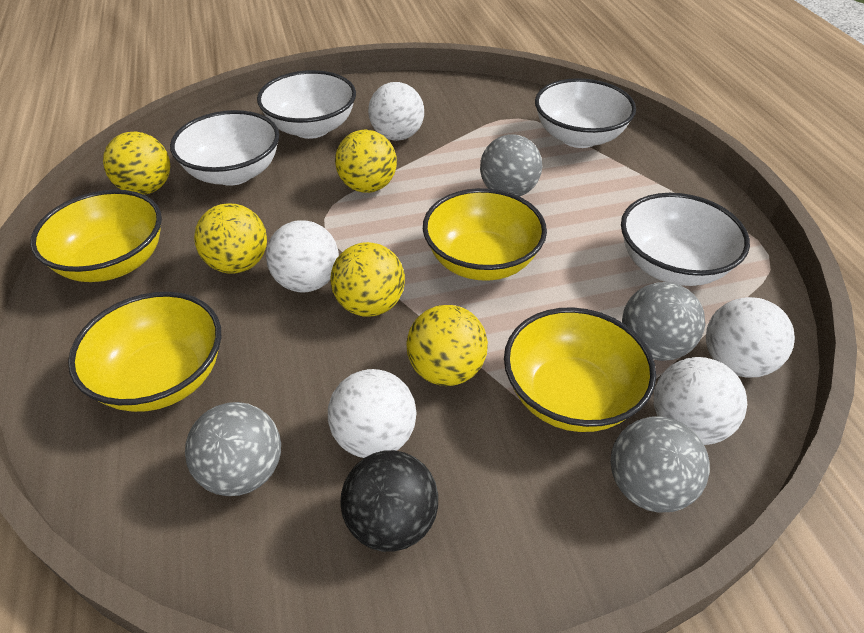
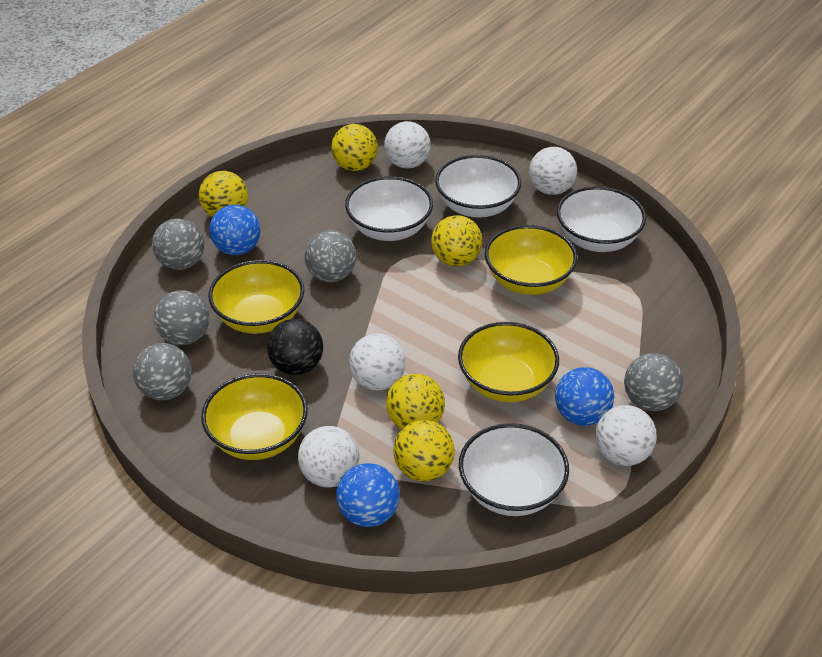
blue ball: none = 0 -> [209,205,261,255] [336,463,400,527] [555,367,614,426] = 3
grey ball: [185,402,281,496] [480,135,542,197] [611,416,710,512] [622,282,705,361] = 4 -> [133,343,192,400] [152,219,204,270] [154,290,209,345] [304,230,356,282] [624,353,683,411] = 5

